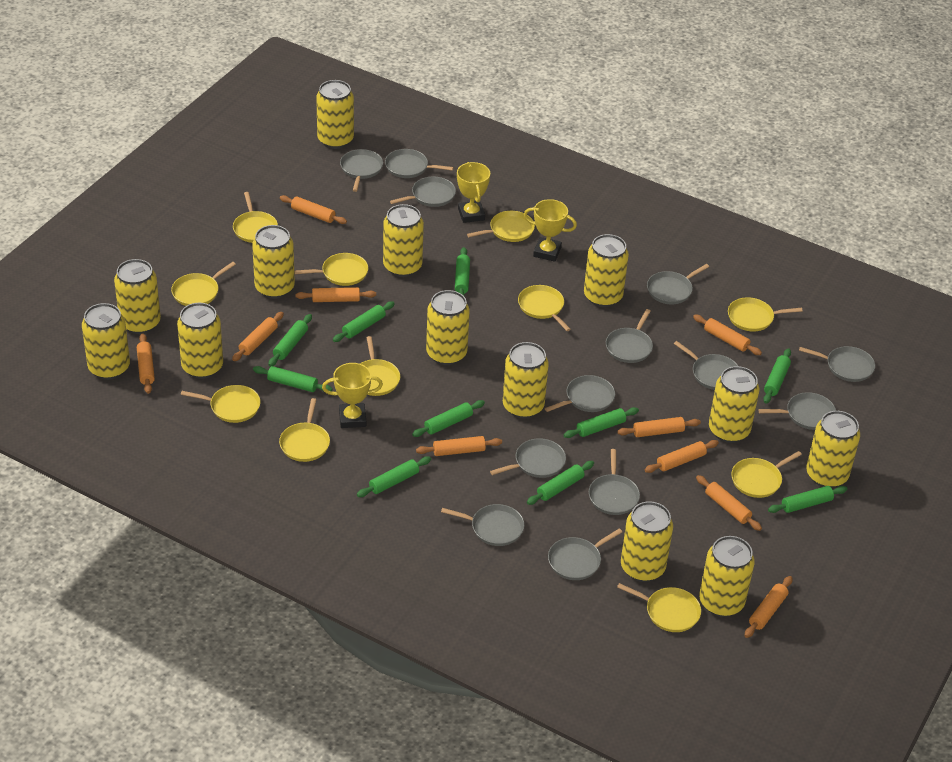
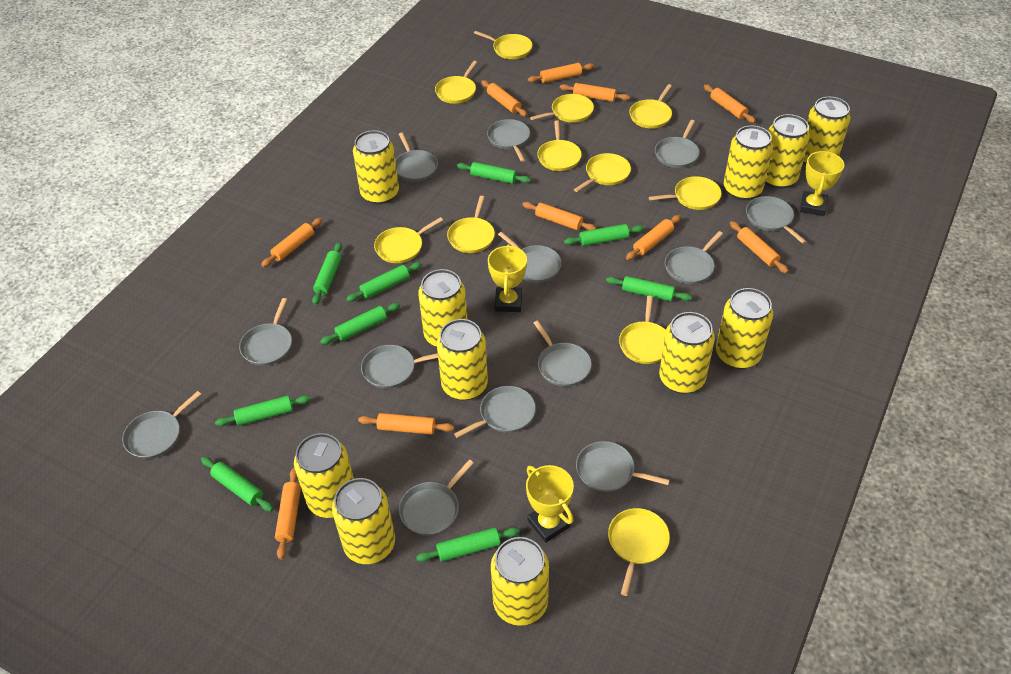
green rolling pin: [253,366,332,392] [268,314,312,367] [333,301,395,342] [357,457,431,497] [412,400,485,437] [455,247,470,297] [527,461,594,505] [564,407,639,438] [763,348,791,404] [768,486,847,513] = 10 -> [201,457,274,512] [215,395,311,426] [312,242,342,305] [320,303,400,345] [346,262,422,302] [416,527,520,562] [457,162,531,184] [564,224,644,246] [606,276,692,301] = 9
yellow can: [82,303,130,380] [114,259,161,334] [177,303,223,379] [252,225,295,299] [316,80,354,149] [383,204,424,277] [426,290,470,365] [503,342,549,419] [584,234,629,307] [621,501,673,582] [699,536,755,617] [709,366,759,443] [806,411,860,488] = 13 -> [294,433,354,518] [332,478,395,564] [353,130,399,205] [418,269,468,347] [437,319,488,400] [491,537,549,626] [659,312,715,394] [716,288,773,369] [724,125,773,200] [765,114,810,189] [803,97,851,165] = 11

